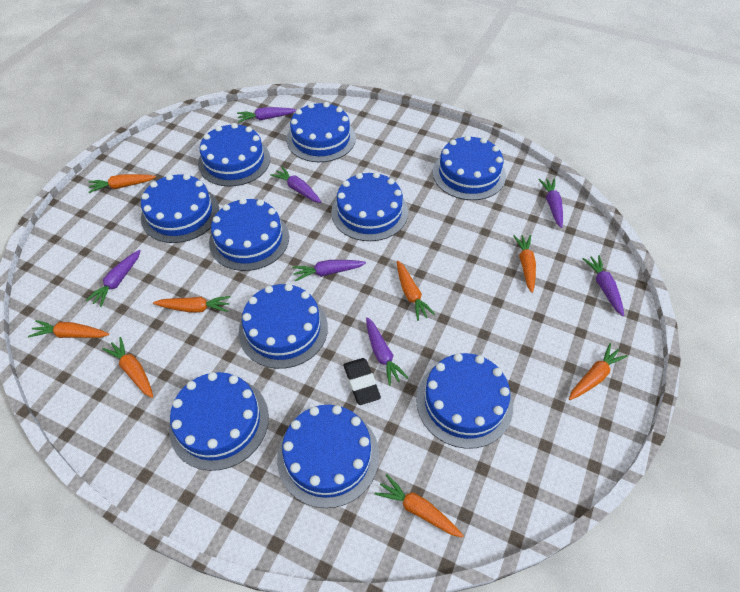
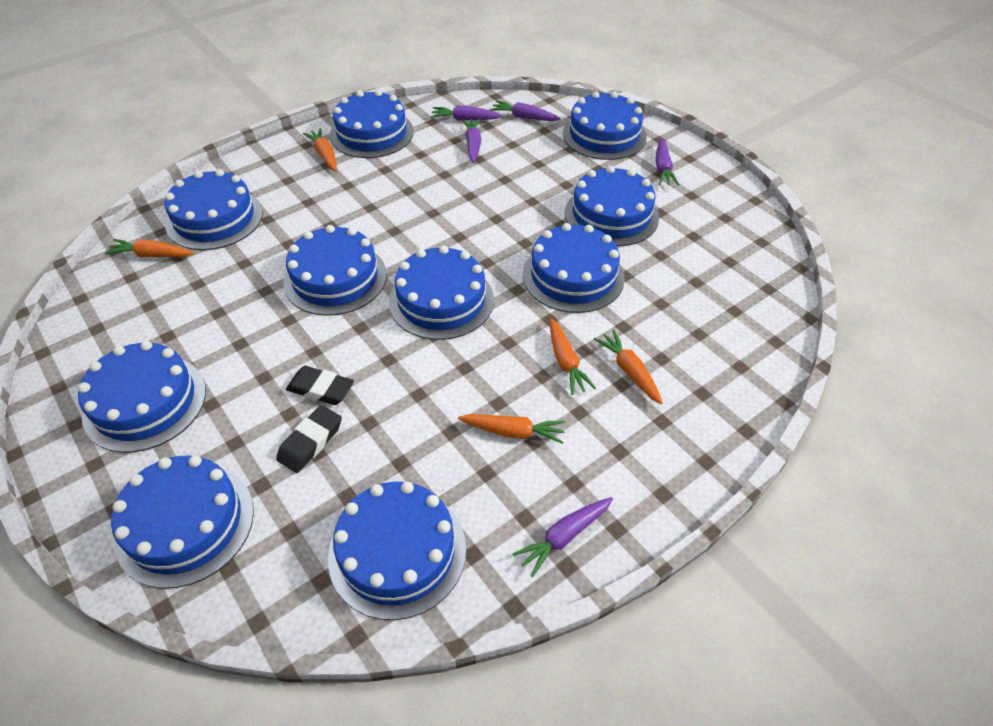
black eraser: [343,358,381,405] = 1 -> [276,405,342,473] [286,366,354,405] = 2
orange carrot: [28,320,109,338] [89,174,156,193] [103,337,153,398] [153,296,231,312] [375,474,464,538] [397,261,436,321] [513,235,536,293] [569,343,627,400] = 8 -> [105,239,194,257] [303,128,337,171] [458,414,566,444] [550,318,596,395] [594,330,663,404] = 5
purple carrot: [85,250,141,307] [237,107,296,123] [270,167,322,203] [292,260,366,282] [366,317,408,386] [538,178,563,228] [583,255,624,316] = 7 -> [431,106,503,121] [462,118,481,163] [490,100,561,121] [512,497,613,577] [655,138,679,185] = 5

